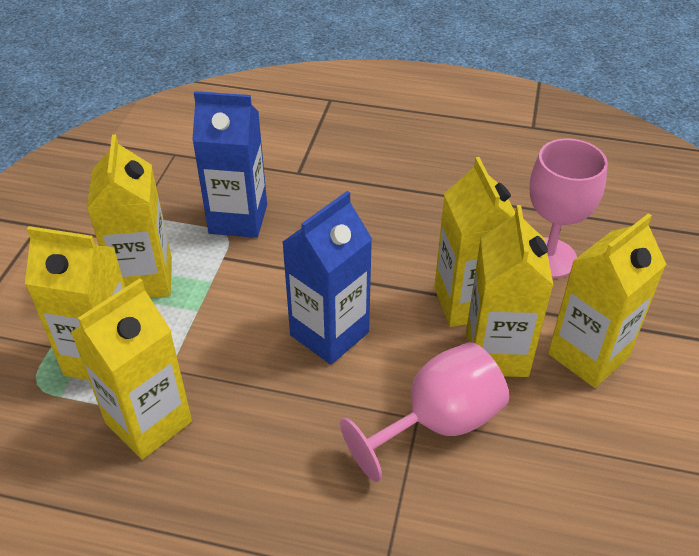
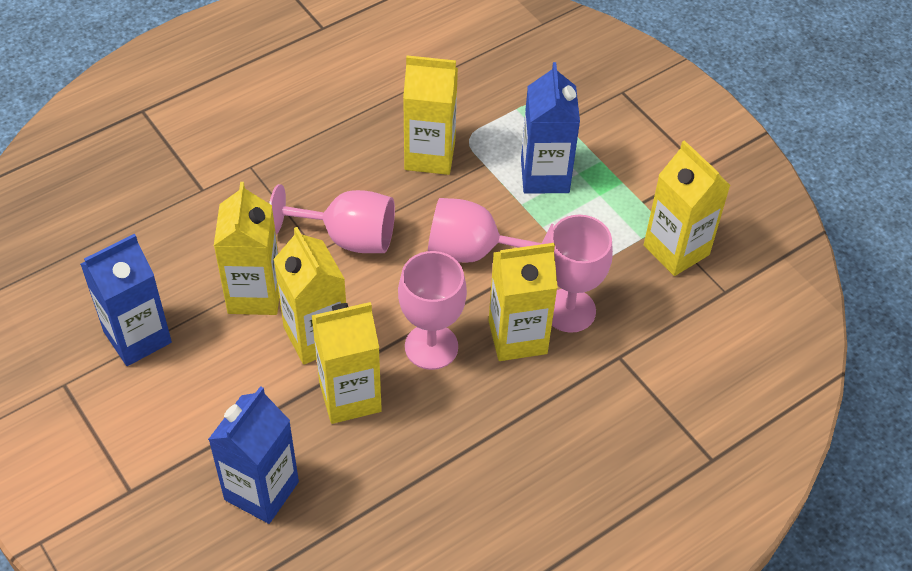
blue carton: [192,91,267,238] [282,191,372,365] = 2 -> [80,234,172,366] [208,386,299,524] [521,62,580,194] = 3
pink goblet: [340,342,509,482] [530,138,608,278] = 2 -> [269,184,395,253] [398,251,467,370] [428,198,554,263] [547,215,613,333] = 4

